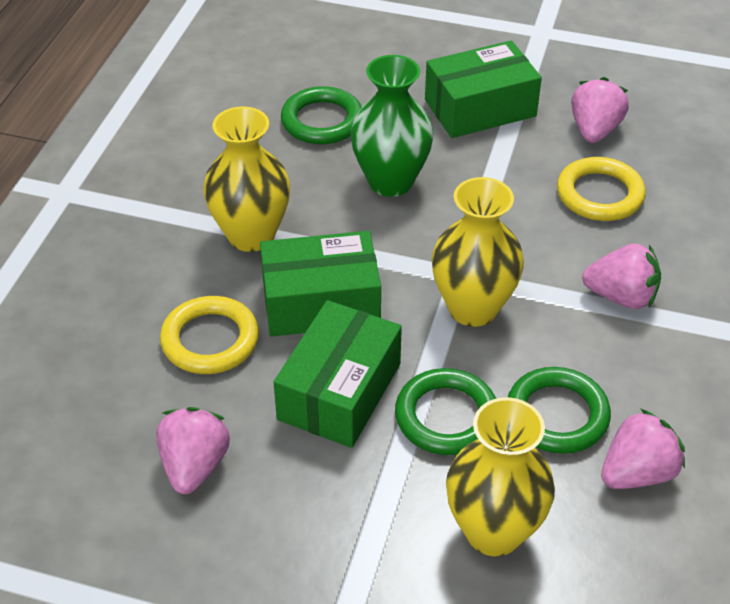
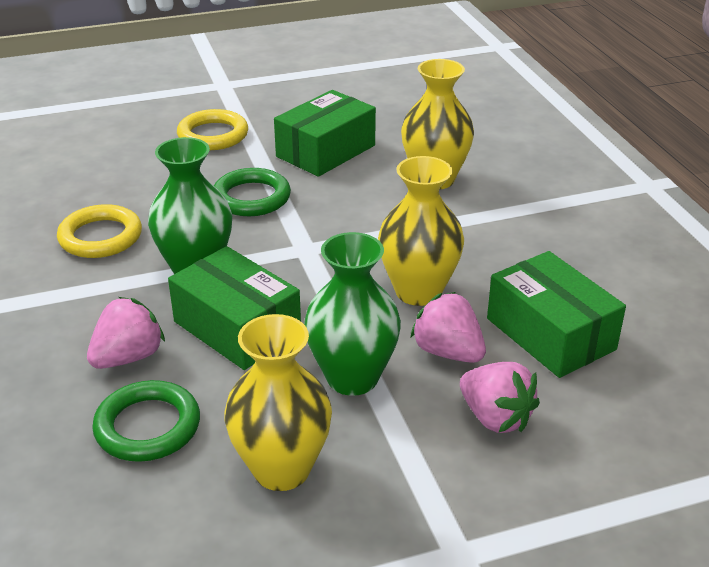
green ring: [281,86,362,144] [395,368,496,455] [508,367,611,454] = 3 -> [92,380,200,462] [214,168,291,216] = 2
green vase: [350,55,434,197] = 1 -> [148,137,232,274] [304,232,401,396] = 2
pink strawberry: [156,407,230,494] [571,77,629,143] [582,244,661,309] [601,409,685,489] = 4 -> [87,297,165,369] [411,292,486,363] [460,362,540,433] = 3

